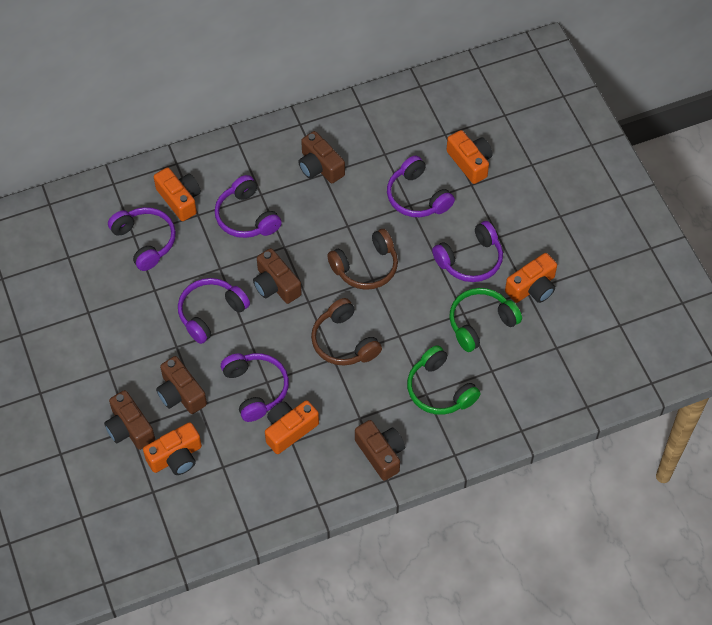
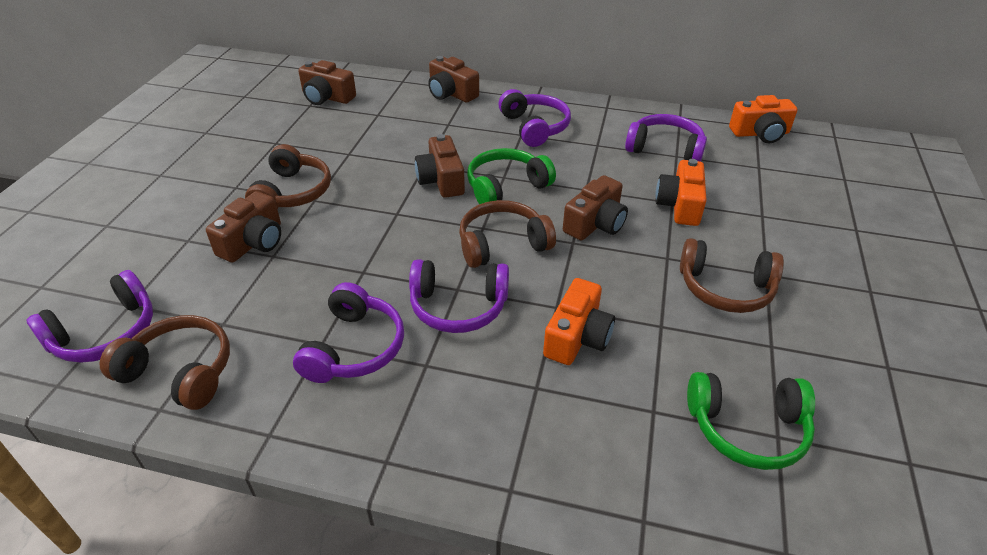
brown headphones: [311,298,382,366] [327,229,398,290] = 2 -> [99,315,230,410] [245,144,331,209] [459,200,556,268] [680,238,784,313] = 4
orange camera: [143,422,202,475] [154,167,201,221] [265,400,319,454] [447,130,493,184] [505,253,557,303] = 5 -> [543,278,615,365] [655,159,707,226] [729,95,798,143] = 3
purple headphones: [108,207,176,271] [178,278,250,344] [215,175,282,238] [221,353,289,422] [387,156,455,217] [432,221,503,282] = 6 -> [26,270,153,363] [293,282,404,383] [409,259,509,333] [498,89,571,147] [625,114,707,162] = 5

